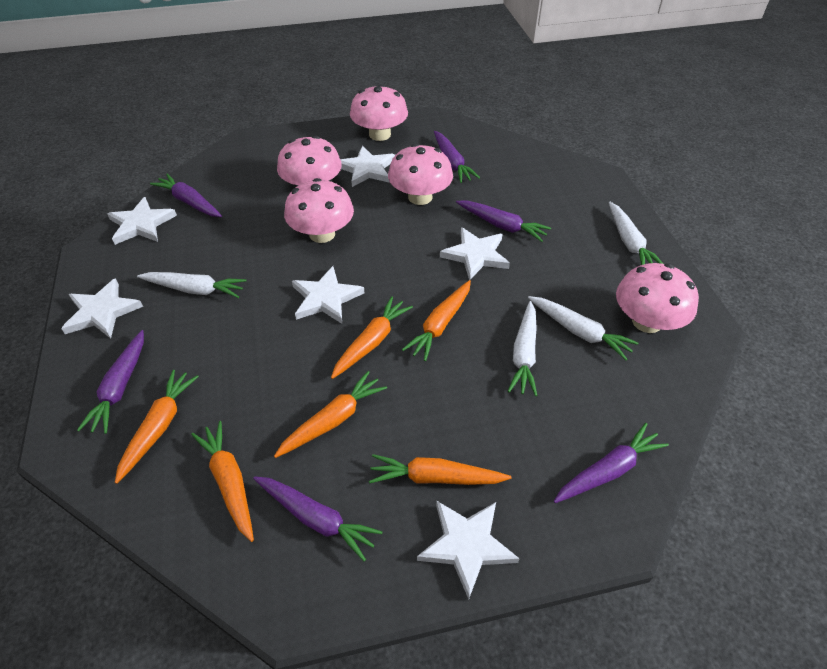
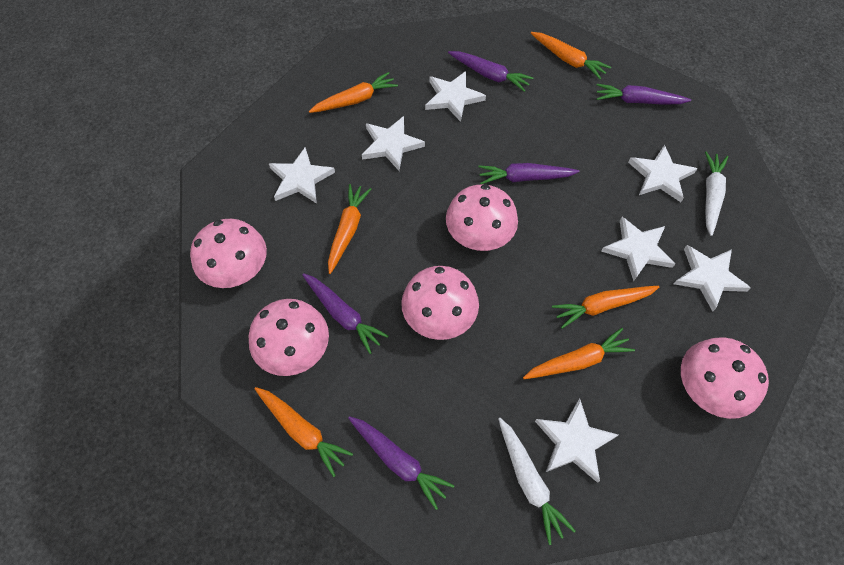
purple carrot: [77,330,144,434] [150,173,222,217] [253,476,383,561] [434,131,480,183] [456,201,551,242] [554,423,669,503] = 6 -> [302,273,389,354] [348,416,454,510] [448,51,533,92] [478,163,580,184] [597,84,691,105] = 5
white carrot: [137,272,246,298] [508,301,537,396] [528,296,638,360] [609,202,663,265] = 4 -> [498,418,576,545] [705,152,728,236] = 2
white star: [61,278,143,339] [107,197,177,245] [292,266,364,324] [340,146,395,187] [417,501,520,599] [440,227,510,280] = 6 -> [269,148,335,204] [362,116,425,171] [425,71,486,122] [535,399,618,483] [601,217,675,281] [628,145,697,202] [674,245,751,312] = 7

